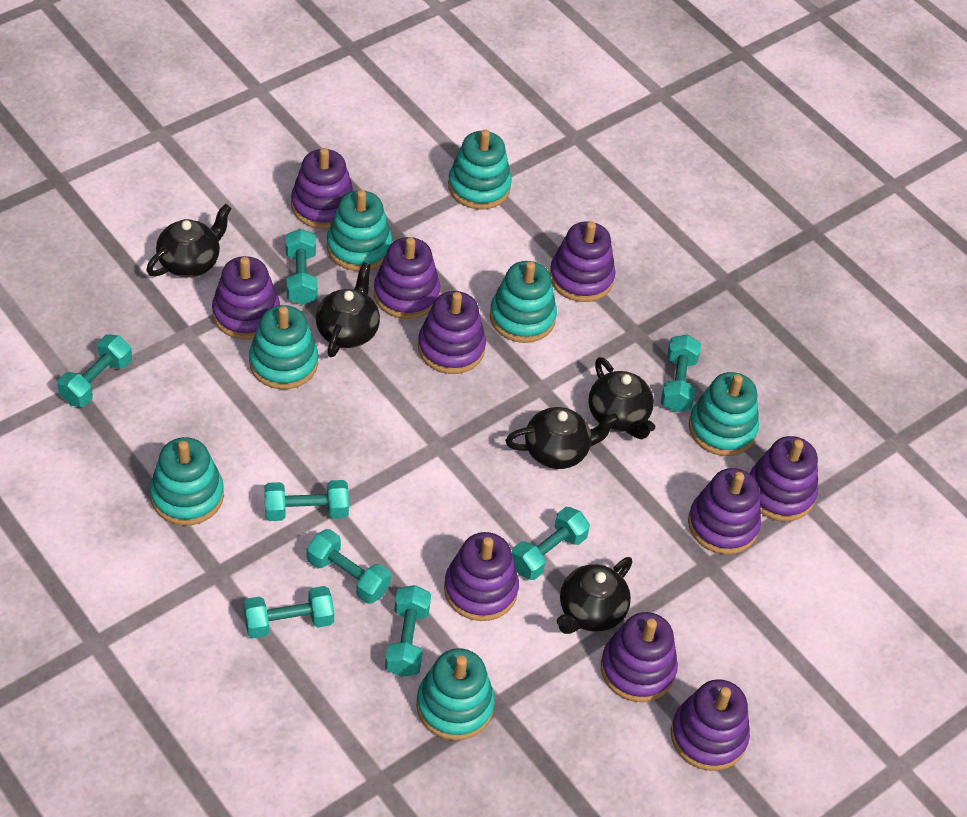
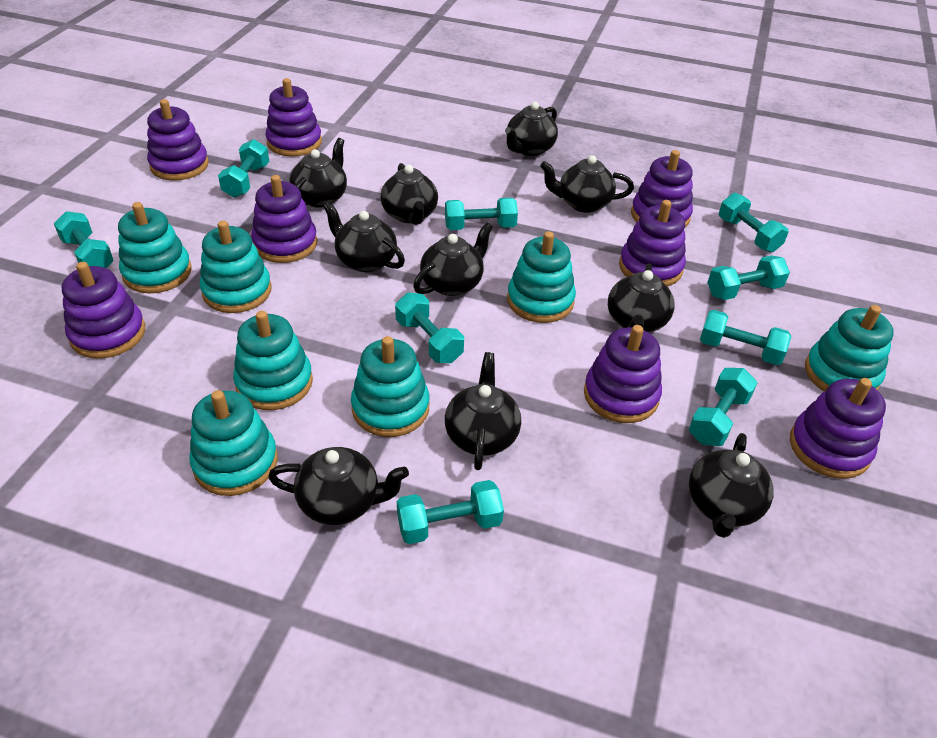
black teapot: [146,204,232,277] [316,262,380,357] [505,407,619,469] [557,557,633,634] [589,357,655,439] = 5 -> [268,447,409,525] [289,138,347,208] [323,202,405,272] [380,163,438,225] [413,223,493,296] [445,352,521,470] [505,102,558,156] [540,155,634,213] [608,264,675,333] [689,433,773,538] = 10
purple stacking toy: [212,256,280,339] [291,148,354,229] [374,237,440,319] [418,291,486,374] [444,532,519,621] [549,221,616,302] [601,612,678,702] [671,679,750,771] [688,468,761,554] [750,436,818,521] = 10 -> [62,262,145,359] [147,99,209,181] [251,175,317,263] [265,78,322,157] [584,325,662,423] [619,200,686,286] [631,150,693,227] [790,378,886,479] = 8
turquoise dumbbell: [57,334,132,407] [243,586,334,638] [264,480,349,521] [285,229,318,305] [307,529,391,604] [385,585,431,677] [511,507,590,580] [661,334,701,412] = 8 -> [54,211,114,268] [218,139,269,198] [395,293,464,363] [397,480,504,544] [445,198,518,230] [689,368,758,446] [700,310,791,365] [707,255,790,300] [719,193,789,252] = 9

